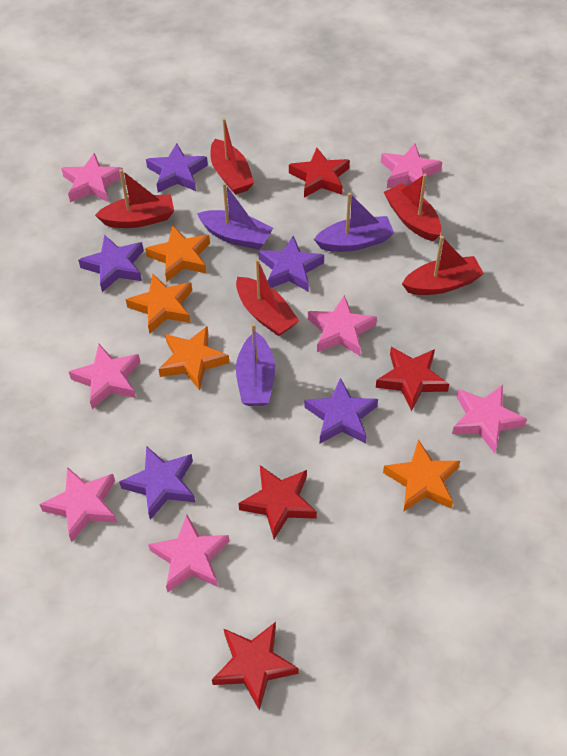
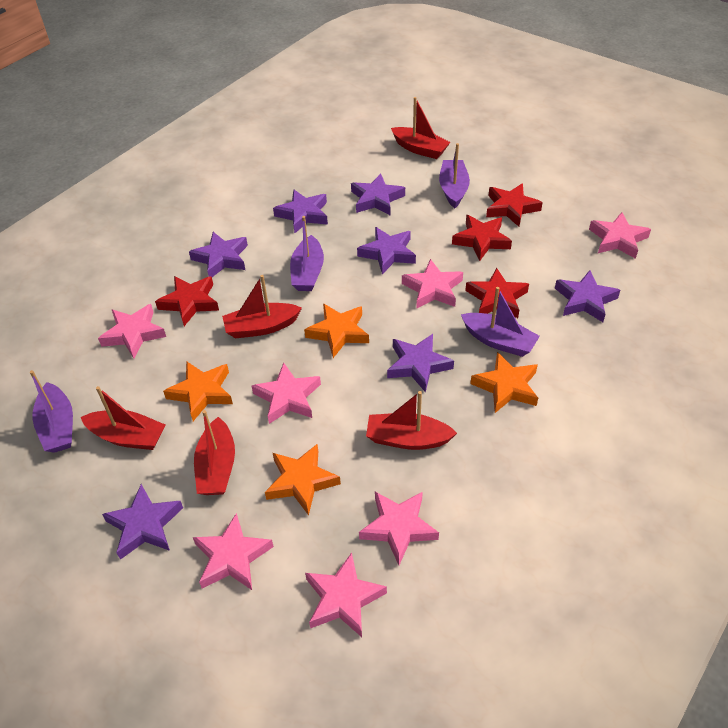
purple boat: [197,183,273,250] [236,323,275,406] [314,193,394,252] = 3 -> [30,370,73,453] [290,216,324,291] [439,143,470,208] [461,287,540,357] = 4
purple star: [78,235,144,292] [119,446,195,520] [146,143,208,193] [259,236,324,292] [305,378,378,443] = 5 -> [102,484,183,560] [189,232,248,277] [273,189,328,233] [351,173,405,215] [357,227,416,274] [387,334,454,393] [555,270,620,322] = 7

